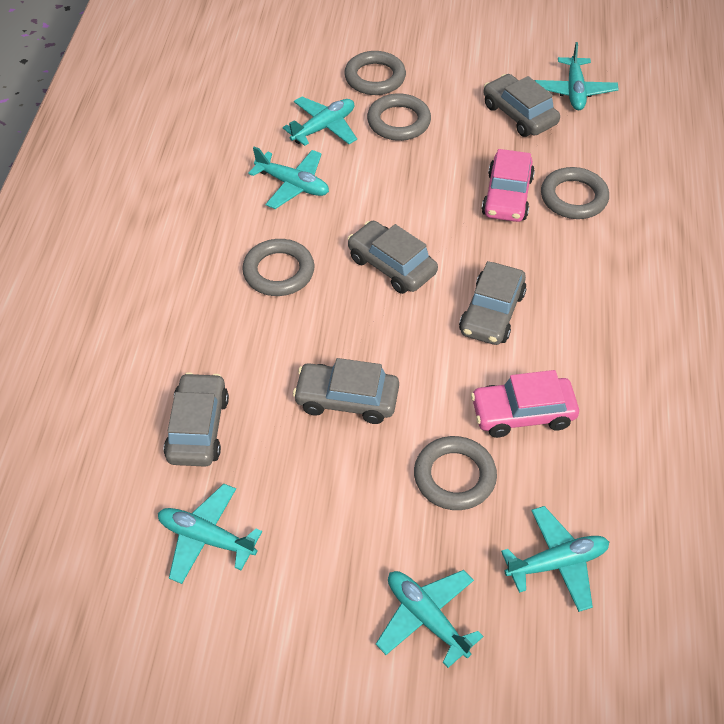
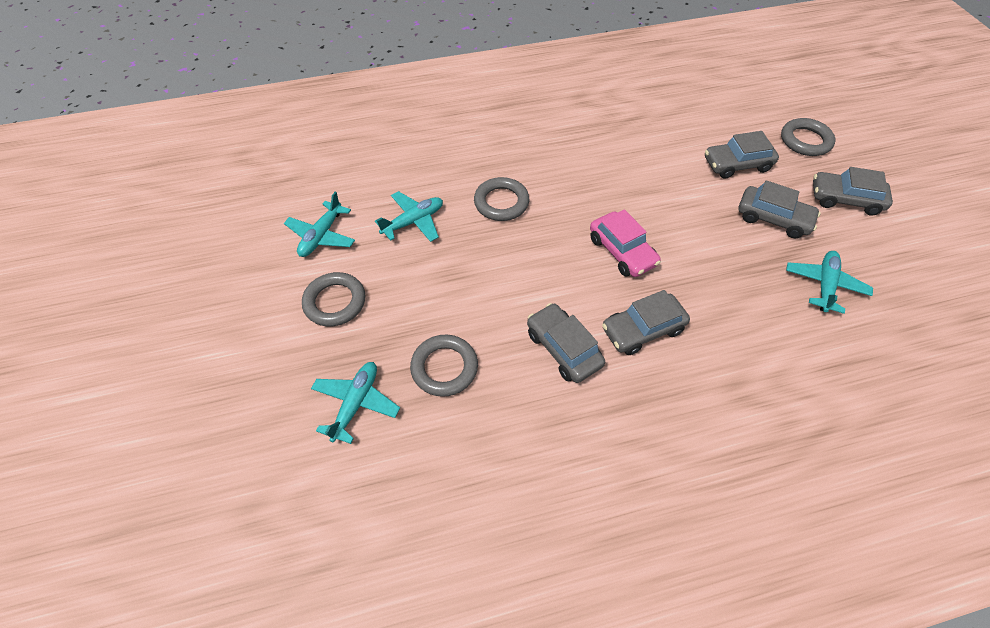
grey ring: [242,239,315,296] [344,51,406,95] [367,93,431,141] [414,436,497,510] [541,167,609,219] = 5 -> [302,272,365,327] [410,335,478,397] [474,177,529,221] [781,118,835,156] = 4
pink car: [471,370,579,438] [482,149,535,222] = 2 -> [590,210,661,277] = 1
turquoise plane: [158,484,262,584] [248,147,329,209] [283,97,357,146] [376,570,483,668] [501,506,609,612] [535,42,619,110] = 6 -> [284,192,355,257] [311,362,400,444] [375,191,443,242] [786,251,873,314] = 4

